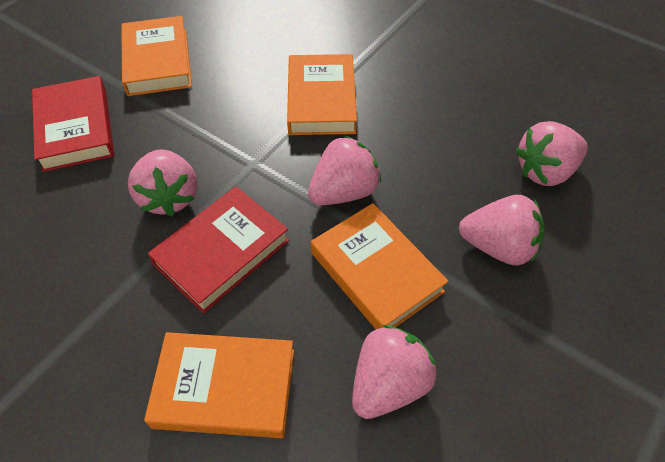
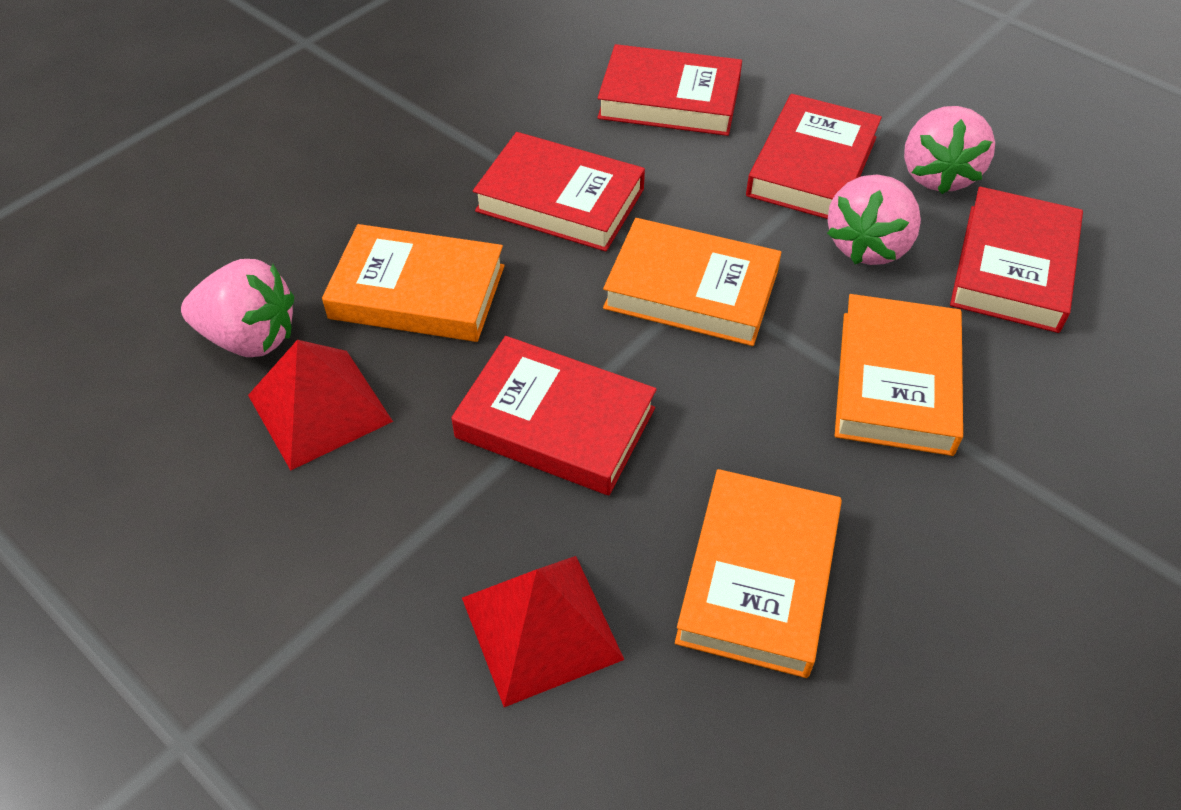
pink strawberry: [128,149,198,216] [308,136,381,205] [352,325,436,419] [459,195,545,266] [516,121,588,186] = 5 -> [181,259,294,357] [827,174,921,265] [904,106,995,194] = 3
red book: [32,76,114,172] [148,186,289,314] = 2 -> [451,336,657,495] [473,132,645,252] [597,44,742,136] [746,94,882,219] [950,187,1083,333] = 5
red pyramid: none = 0 -> [248,340,393,471] [462,556,624,707] = 2

